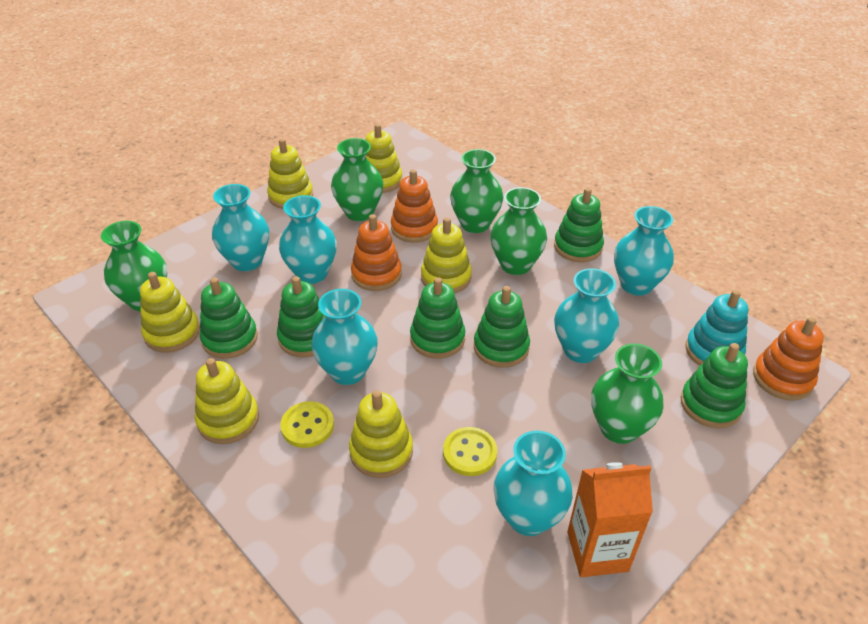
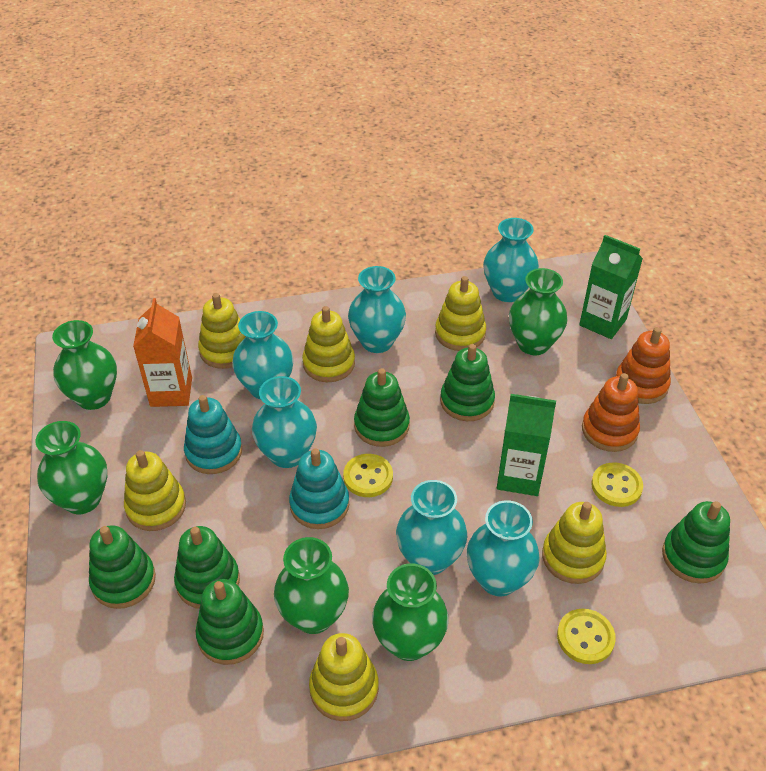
green carton: none = 0 -> [497,394,556,496] [579,235,643,339] = 2
orange stacking toy: [351,214,402,291] [391,169,438,243] [753,317,824,401] = 3 -> [582,373,640,452] [616,327,671,404] = 2
turquoise stacking toy: [685,290,748,366] = 1 -> [184,395,242,474] [289,448,349,529] = 2
yellow button: [280,401,334,448] [443,427,497,476] = 2 -> [343,454,393,497] [557,609,616,664] [591,462,643,507] = 3

